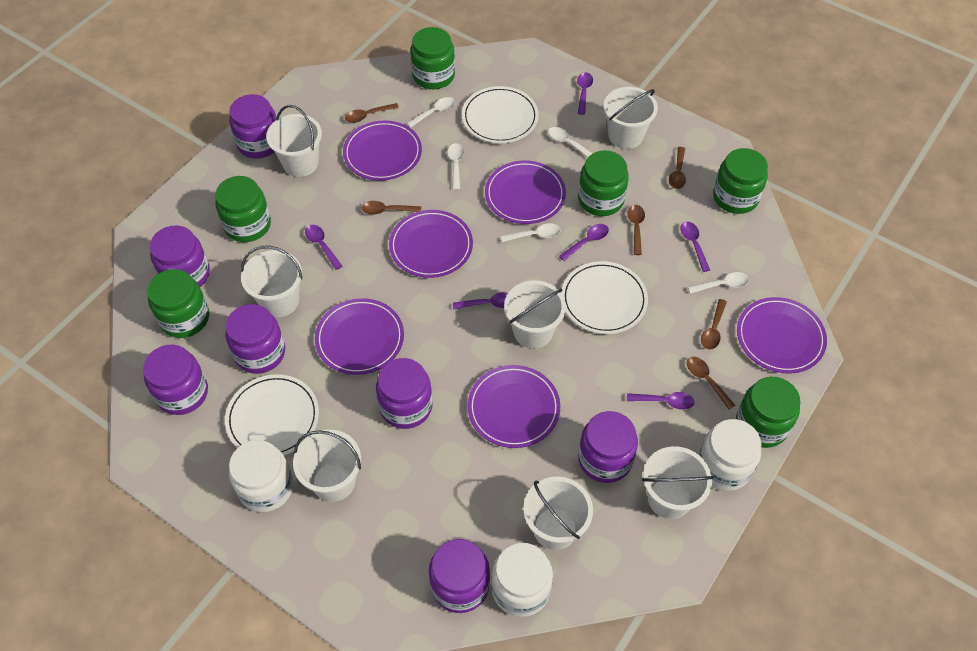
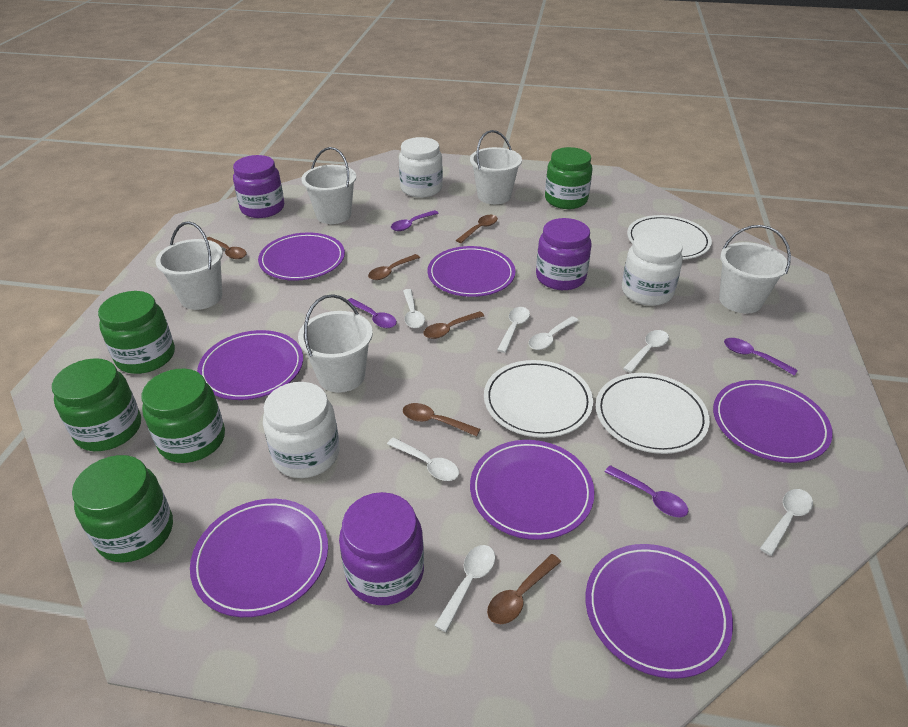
green jar: [147,269,209,338] [215,176,271,242] [410,27,455,89] [578,150,629,216] [713,148,768,214] [736,377,801,448] = 6 -> [52,358,141,451] [72,455,173,563] [98,291,175,374] [142,369,225,463] [545,147,593,209] = 5
purple jar: [143,345,208,415] [150,226,210,287] [225,304,285,374] [229,94,276,159] [376,358,433,429] [429,539,490,613] [578,411,638,483] = 7 -> [233,155,284,218] [339,492,424,605] [536,218,592,290] = 3
purple plate: [315,298,404,375] [343,120,422,181] [389,210,473,278] [468,365,560,448] [485,160,566,224] [737,297,827,374] = 6 -> [190,499,328,617] [197,330,303,400] [258,232,345,281] [428,246,515,297] [470,440,595,540] [585,544,733,679] [713,380,833,463] = 7
purple spoon: [305,225,342,270] [453,292,508,310] [559,224,609,261] [577,72,593,115] [627,392,695,410] [681,222,710,272] = 6 -> [348,298,397,328] [391,210,439,231] [605,465,689,517] [724,338,798,376] = 4
white bucket: [241,246,303,317] [266,105,322,177] [293,430,361,502] [504,280,566,349] [523,476,593,550] [604,87,658,149] [642,446,714,519] = 7 -> [155,221,223,310] [298,294,373,393] [301,147,356,224] [470,130,522,204] [719,225,791,314] = 5
white spoon: [407,97,455,128] [447,143,464,190] [501,223,561,242] [548,127,593,157] [688,272,749,294] = 5 -> [387,437,459,481] [403,289,425,328] [434,545,495,632] [497,307,530,353] [528,316,579,350] [623,330,669,373] [760,489,813,556] = 7

